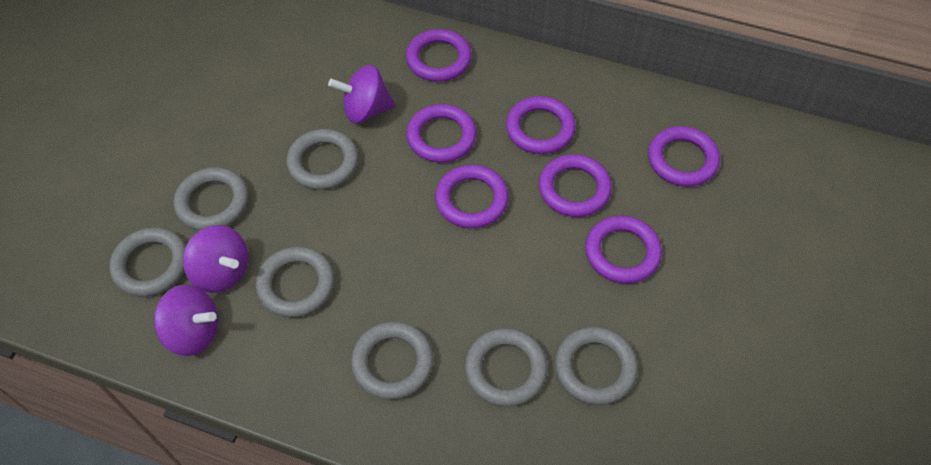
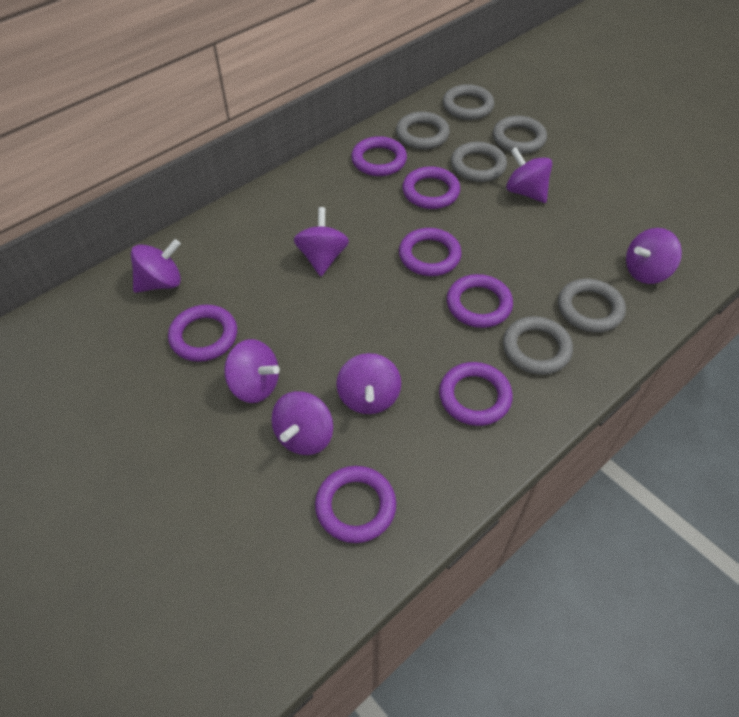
grey ring: [109,227,186,297] [174,167,248,230] [256,246,334,317] [286,129,358,190] [351,321,434,399] [465,328,548,407] [555,326,638,405] = 7 -> [396,112,450,149] [443,84,494,120] [451,142,507,182] [493,116,547,154] [503,316,573,375] [558,279,626,333] = 6
purple spinning top: [154,284,218,356] [183,225,248,293] [328,65,395,123] = 3 -> [131,239,181,293] [224,339,280,403] [271,391,333,455] [294,207,349,276] [336,353,401,414] [506,147,552,203] [626,228,682,284] = 7

